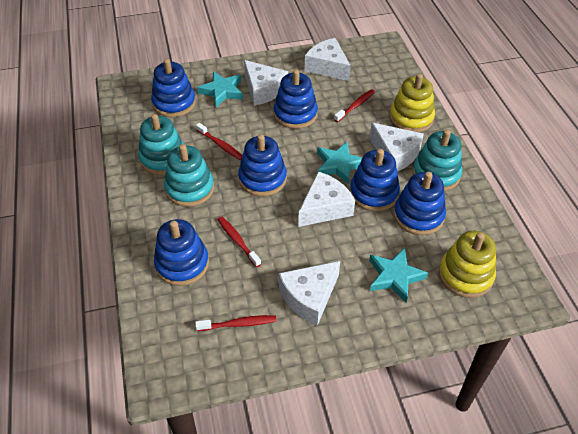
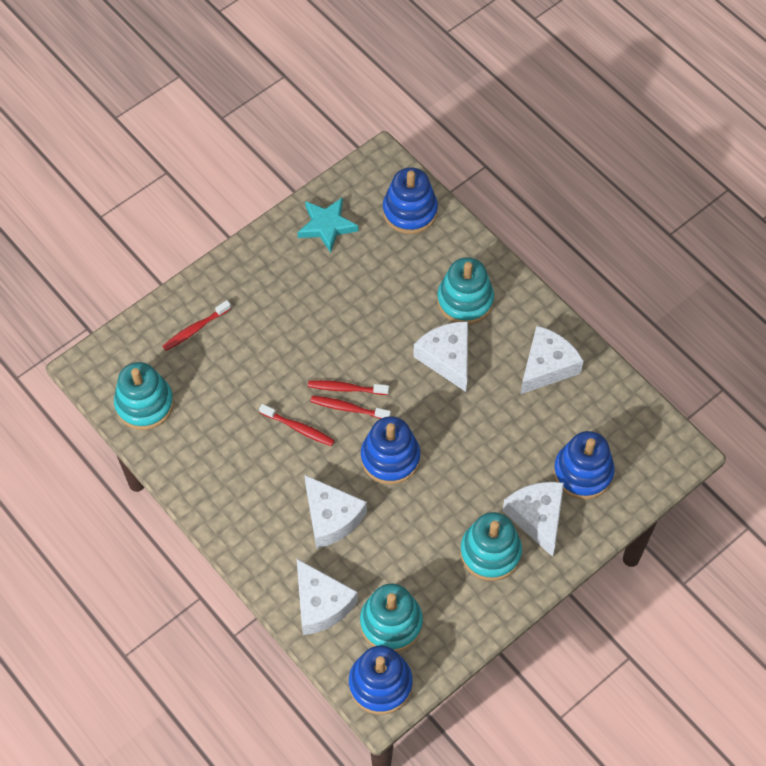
blue stacking toy: [151,59,196,117] [154,219,209,286] [238,134,287,197] [274,70,318,129] [350,149,400,212] [394,172,446,235] = 6 -> [349,646,413,715] [361,416,420,485] [383,167,438,234] [553,431,615,500] = 4
turquoise stacking toy: [138,114,183,175] [164,144,214,207] [413,130,462,191] = 3 -> [114,362,174,430] [360,584,423,652] [437,257,494,325] [460,512,522,581] = 4
turquoise star: [197,71,243,107] [317,142,362,185] [369,248,428,303] = 3 -> [297,197,359,253] = 1
yellow stacking toy: [389,73,435,132] [439,231,496,298] = 2 -> none = 0

